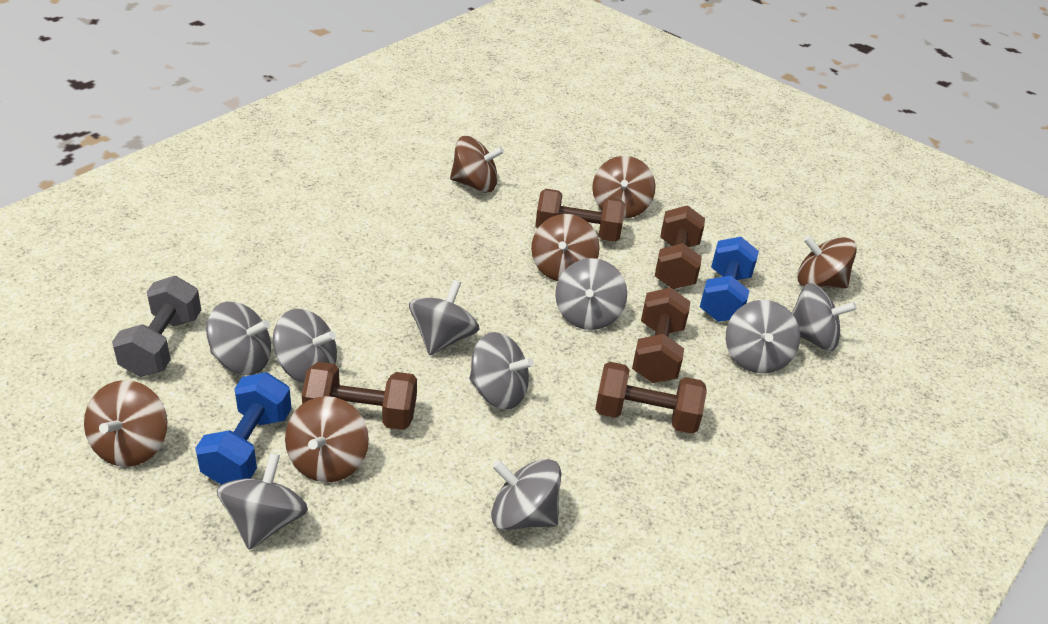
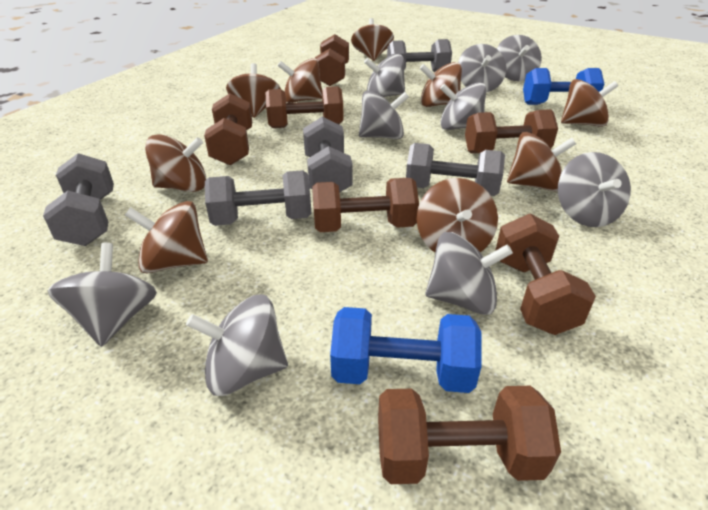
brown dumbbell: [302,362,417,430] [535,189,625,242] [595,362,707,434] [632,288,690,383] [655,205,705,289] = 5 -> [204,93,252,165] [265,86,343,128] [312,178,419,232] [315,34,349,86] [378,386,561,484] [465,109,558,154] [495,214,596,335] = 7
brown spinning top: [84,380,167,467] [285,396,369,483] [450,136,504,193] [531,214,600,281] [592,156,656,219] [797,235,857,289] = 6 -> [125,201,208,273] [145,134,206,192] [226,63,281,118] [278,58,322,103] [351,18,394,61] [417,178,498,252] [420,62,462,107] [507,132,576,192] [561,79,618,127] = 9
grey dumbbell: [112,276,201,377] = 1 -> [43,153,114,246] [205,170,312,226] [303,117,352,193] [387,39,452,72] [406,143,505,196] = 5

